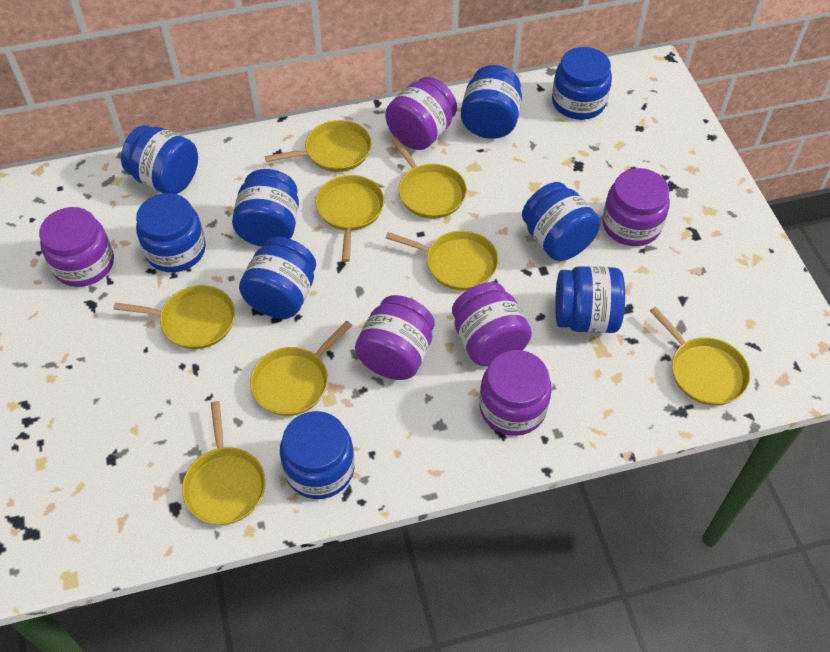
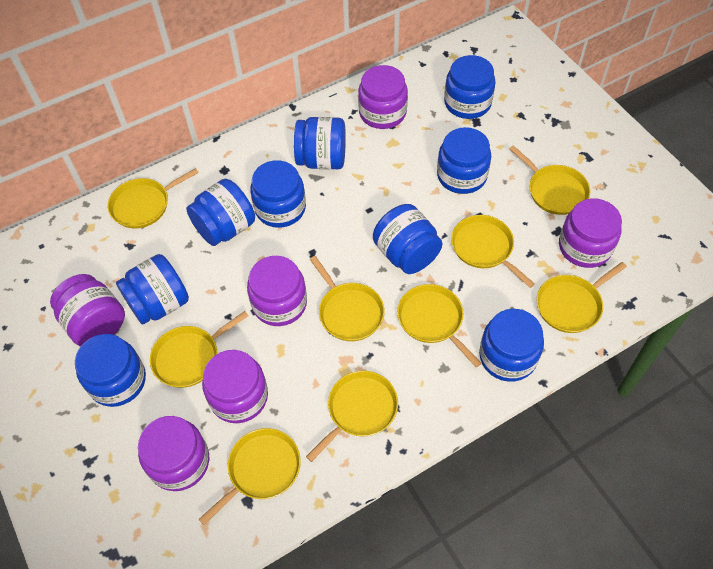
yellow pan: [113,285,235,349] [182,401,266,525] [250,321,352,416] [265,120,371,172] [315,175,384,262] [386,231,499,291] [391,137,467,219] [650,306,750,406] = 8 -> [108,168,199,228] [150,311,248,388] [199,428,301,525] [306,371,398,462] [310,256,385,341] [397,284,482,367] [451,215,535,288] [509,145,590,215] [537,262,627,333] = 9

